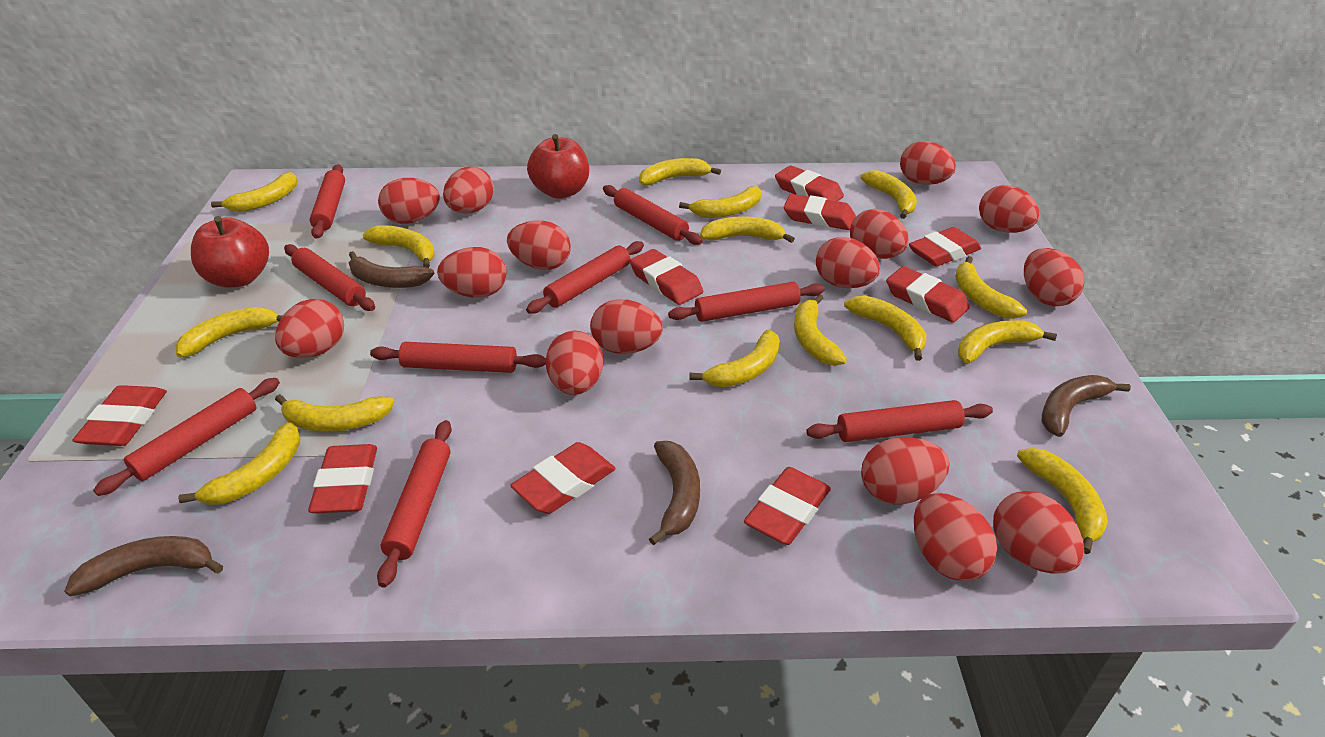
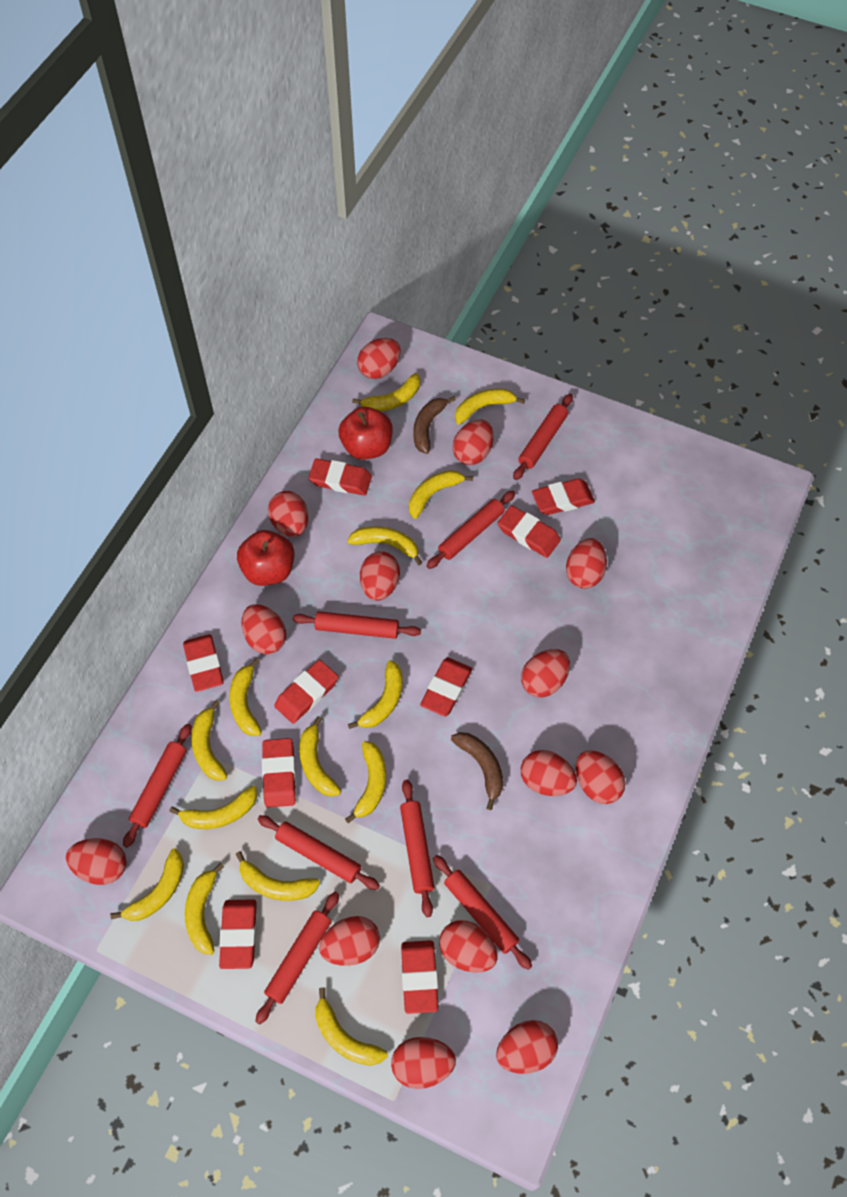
brown banana: [64,536,223,596] [349,251,434,288] [649,441,700,545] [1042,375,1131,437] = 4 -> [413,396,456,454] [451,732,503,810] = 2
red egg: [275,299,344,358] [378,178,440,224] [437,247,507,298] [443,167,494,213] [507,220,571,270] [546,331,603,395] [590,299,663,354] [816,237,880,288] [850,209,909,259] [861,437,950,504] [900,141,956,185] [914,493,997,581] [979,185,1040,233] [993,491,1084,574] [1024,248,1084,306] = 15 -> [66,838,126,885] [242,604,286,654] [268,491,308,537] [319,916,380,966] [357,338,401,379] [360,551,400,601] [391,1037,456,1089] [439,920,498,972] [453,420,493,465] [496,1020,558,1074] [521,649,570,697] [521,750,577,796] [566,538,607,588] [576,750,625,804] = 14
red rolling pin: [93,378,280,496] [284,244,375,311] [310,164,345,239] [370,342,546,373] [377,420,452,588] [526,241,644,314] [603,185,703,245] [668,282,825,322] [806,400,993,442] = 9 -> [123,724,192,848] [255,892,339,1024] [258,815,380,890] [293,611,421,639] [400,780,434,917] [427,491,515,569] [433,855,532,970] [513,394,573,480] = 8
yellow banana: [175,307,283,357] [178,422,300,505] [211,172,298,212] [275,394,394,432] [363,225,435,268] [639,158,721,185] [679,186,762,218] [689,330,780,387] [700,216,795,243] [794,294,847,366] [844,295,926,361] [861,170,917,219] [955,256,1027,319] [958,320,1057,364] [1017,448,1108,554] = 15 -> [110,848,184,921] [169,786,257,829] [185,863,224,955] [191,700,227,781] [229,658,262,736] [236,851,320,901] [299,716,341,797] [315,987,388,1066] [345,741,386,823] [347,526,422,565] [348,660,402,729] [352,373,420,411] [409,470,473,519] [455,389,525,425] = 14

